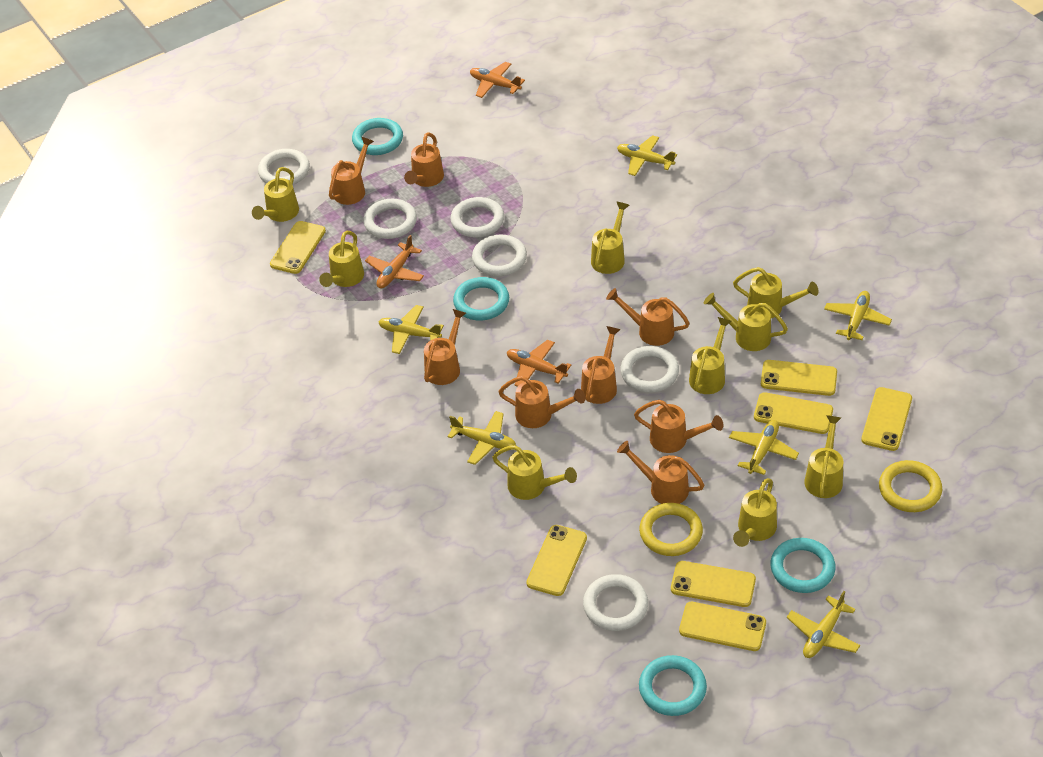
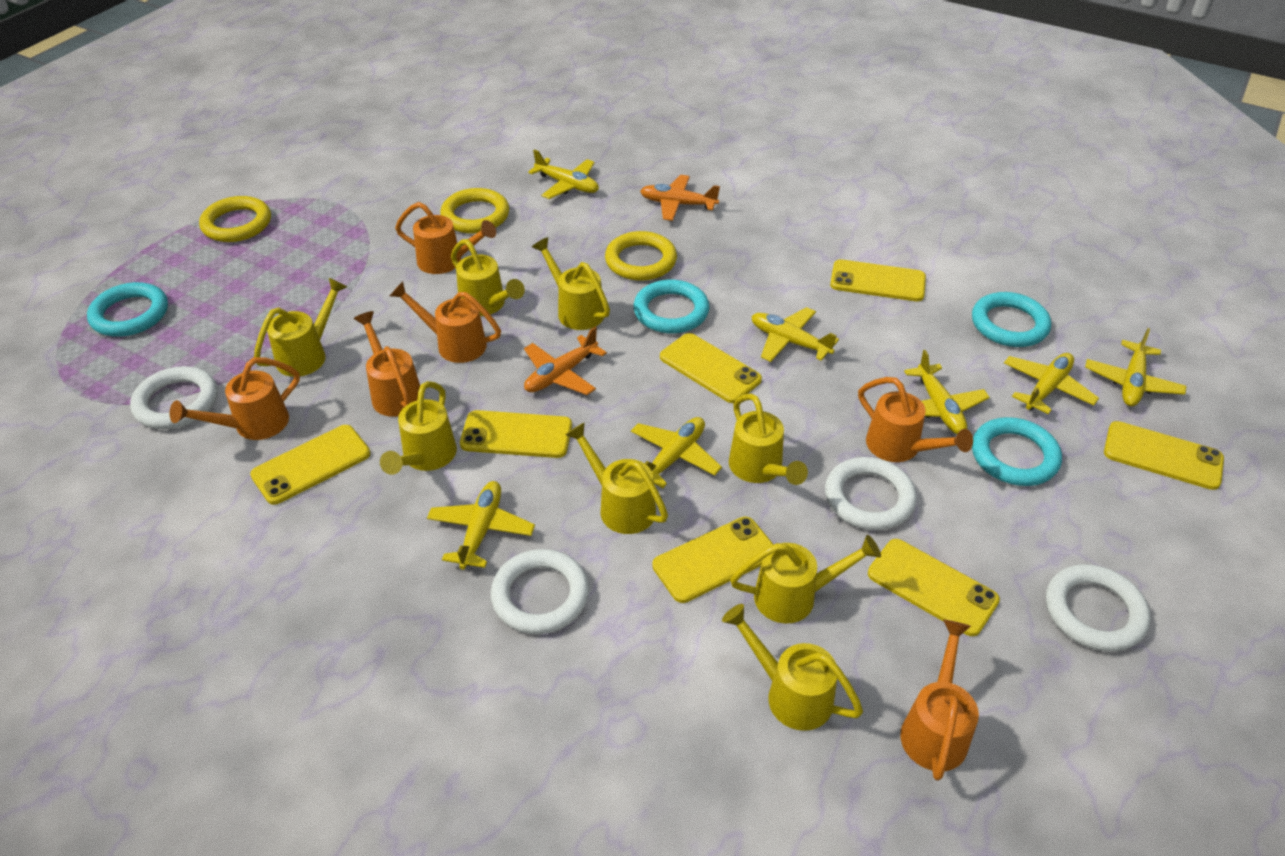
orange plane: [365,235,424,289] [470,62,525,98] [507,340,571,387] = 3 -> [524,327,607,395] [640,175,720,221] = 2
orange watering can: [329,137,374,205] [404,132,444,187] [424,309,466,385] [498,376,585,428] [581,326,621,404] [606,288,690,346] [617,441,705,504] [634,400,723,453] = 8 -> [170,357,300,440] [354,311,420,417] [390,281,501,363] [395,202,496,274] [858,377,973,462] [900,619,979,781] = 6
white ring: [258,149,310,185] [363,199,417,239] [451,197,504,237] [472,235,527,276] [583,574,648,631] [620,346,679,393] = 6 -> [130,366,218,429] [490,549,589,634] [825,457,917,530] [1046,564,1151,652] = 4
yellow plane: [379,305,444,354] [448,411,516,465] [617,135,677,176] [729,420,799,475] [787,591,860,658] [824,291,892,340] = 6 -> [427,481,535,570] [528,149,599,199] [631,417,722,488] [751,307,839,362] [904,350,990,434] [1004,353,1099,414] [1085,328,1186,406] = 7
yellow ring: [639,503,703,556] [879,460,942,512] = 2 -> [199,196,271,242] [440,188,509,233] [605,231,677,281] = 3
yellow watering can: [252,167,299,222] [319,231,364,287] [492,445,577,500] [591,202,629,274] [689,317,732,394] [704,293,788,351] [733,267,819,318] [733,478,777,547] [804,415,843,498] = 9 -> [254,278,347,377] [380,381,457,475] [451,239,525,316] [532,237,610,330] [565,422,668,534] [722,604,863,731] [729,394,808,485] [730,535,881,623] = 8

